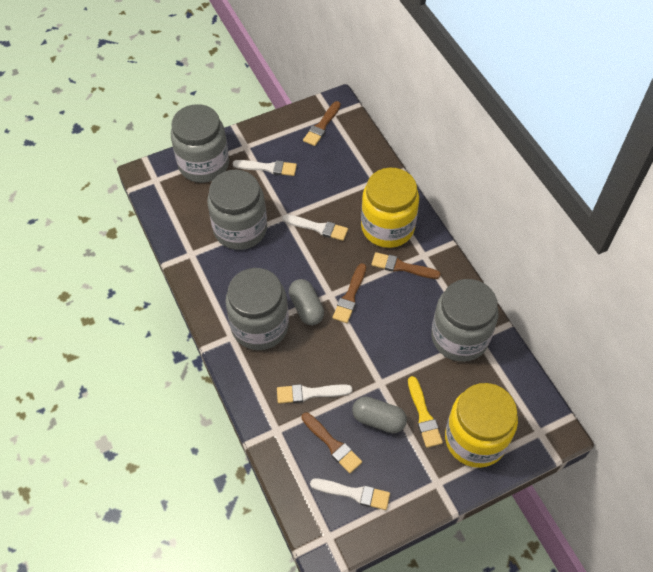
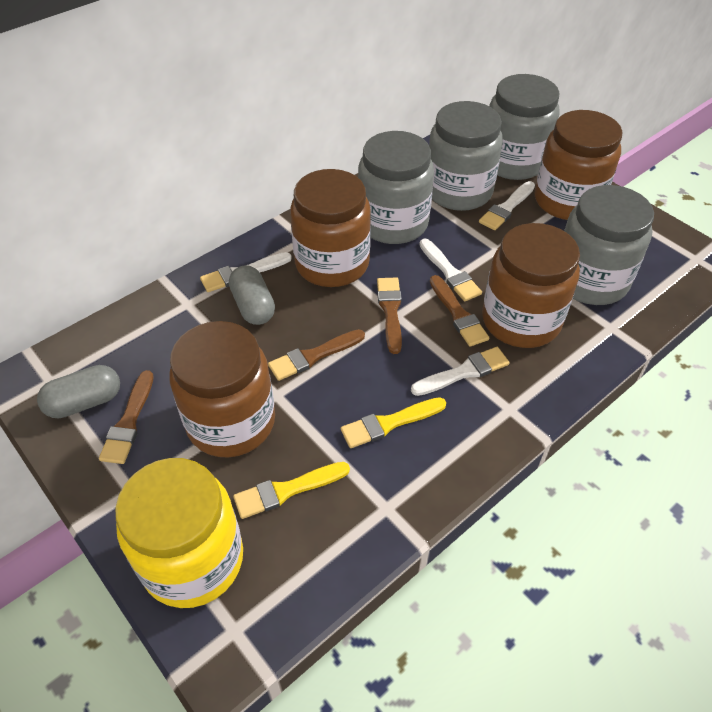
brown jar: none = 0 -> [170,321,275,457] [290,169,371,287] [482,223,580,348] [535,110,623,220] = 4
yellow brush: [408,376,443,448] = 1 -> [233,462,350,519] [341,397,446,448] = 2
yellow jar: [361,167,419,248] [445,383,518,468] = 2 -> [115,458,243,608] = 1

